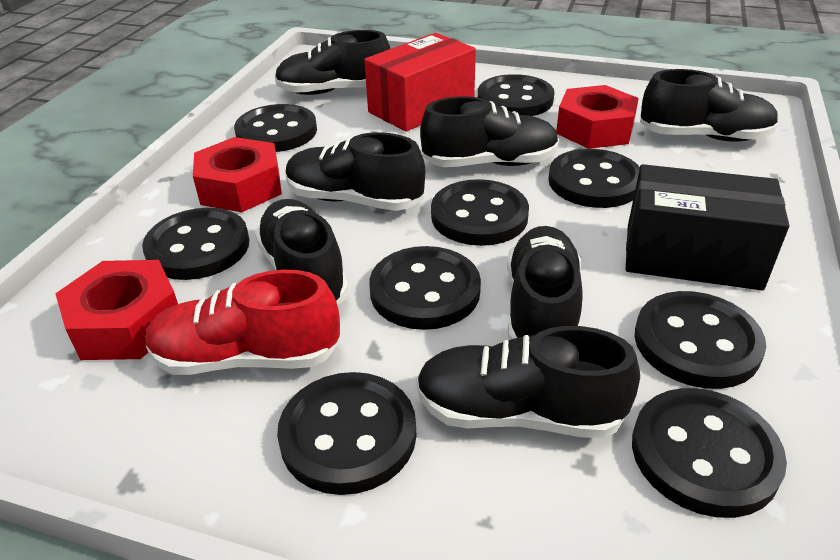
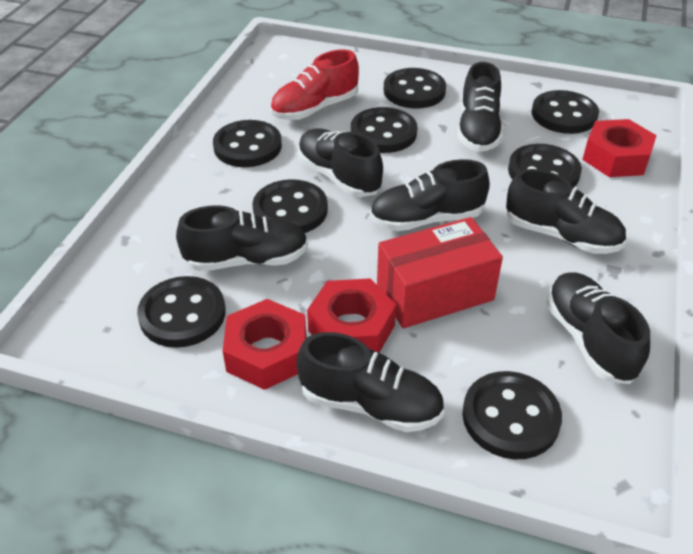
black box: [626,164,789,291] = 1 -> none = 0
black button: [142,208,249,280] [234,104,317,152] [277,372,416,495] [369,246,481,330] [431,179,529,246] [478,74,555,116] [548,149,640,208] [632,388,787,518] [635,291,766,389] = 9 -> [137,276,225,348] [213,120,282,167] [252,179,328,233] [351,107,417,153] [384,68,446,108] [462,371,562,459] [508,144,582,187] [532,90,599,134] = 8

